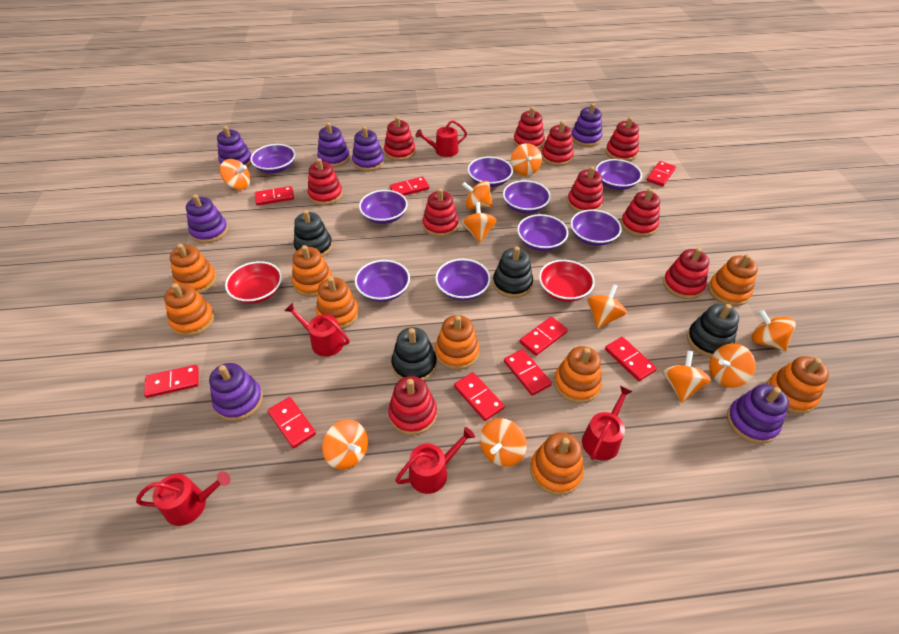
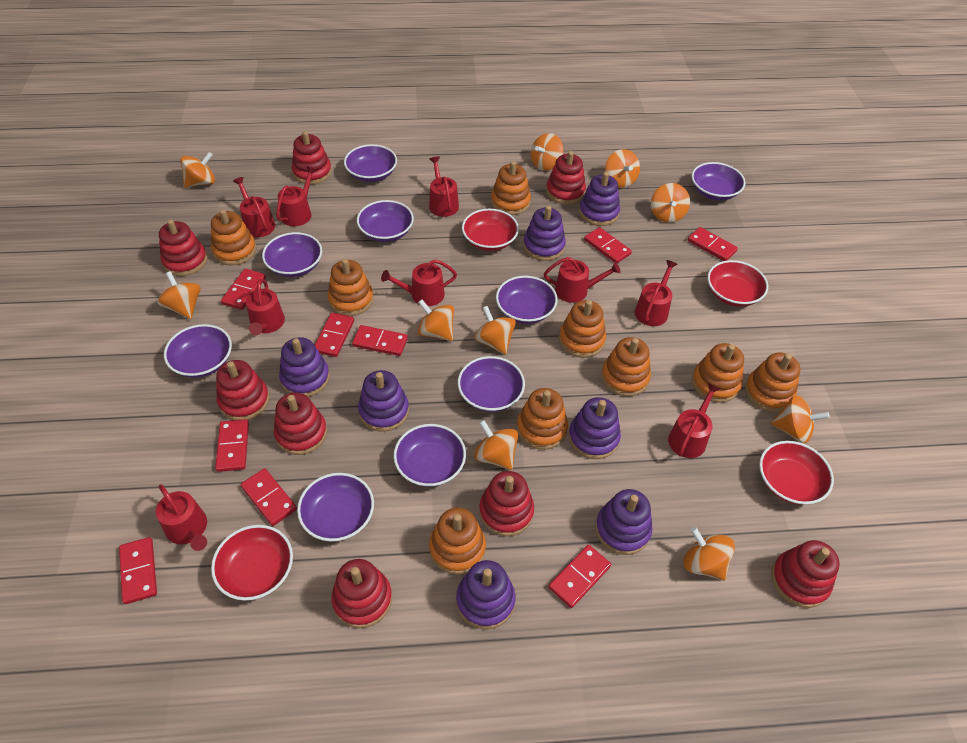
black stacking toy: [294,210,333,257] [391,327,437,381] [493,246,533,298] [687,304,739,357] = 4 -> none = 0
red bowl: [225,261,282,304] [539,260,595,302] = 2 -> [211,525,293,601] [462,209,519,251] [707,260,768,307] [759,441,834,505] = 4
red stacking toy: [308,158,343,205] [384,116,415,161] [388,376,437,435] [423,188,459,237] [513,107,545,149] [541,121,574,166] [567,166,603,212] [606,117,639,161] [621,188,660,237] [663,248,709,299] = 10 -> [159,219,207,276] [216,360,269,420] [274,392,327,455] [292,131,332,185] [331,559,392,628] [479,471,534,536] [546,151,586,204] [771,540,840,608] = 8
red watering can: [136,471,231,526] [284,303,349,357] [395,427,475,494] [416,120,467,157] [582,386,633,461] = 5 -> [156,484,207,551] [233,177,275,237] [246,279,285,335] [276,166,317,226] [381,260,457,306] [429,156,459,217] [544,257,620,303] [635,260,678,326] [668,383,720,458] = 9

